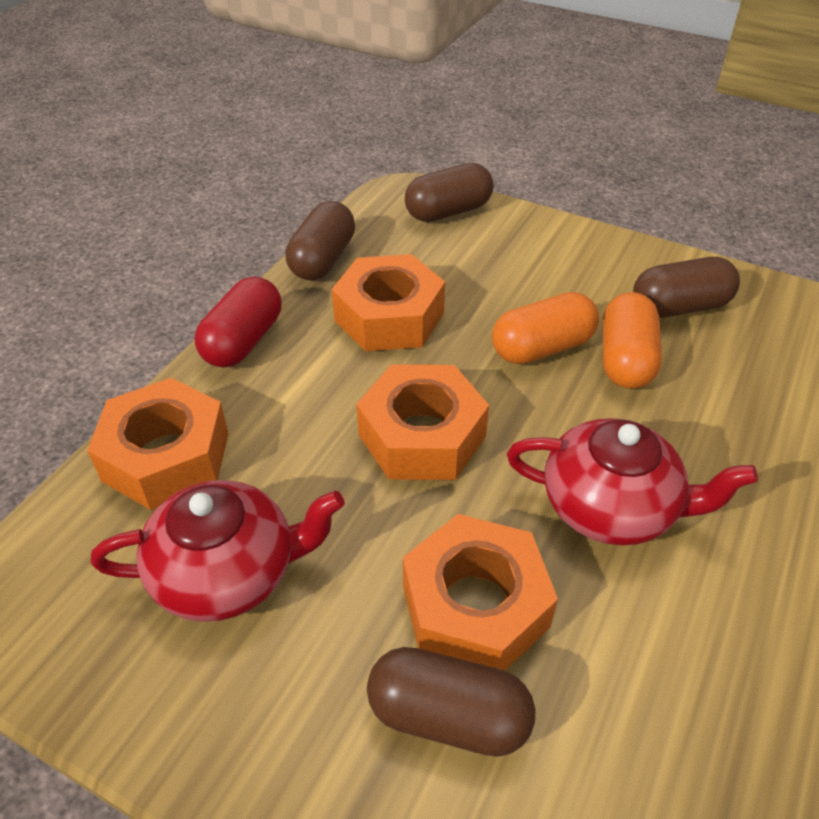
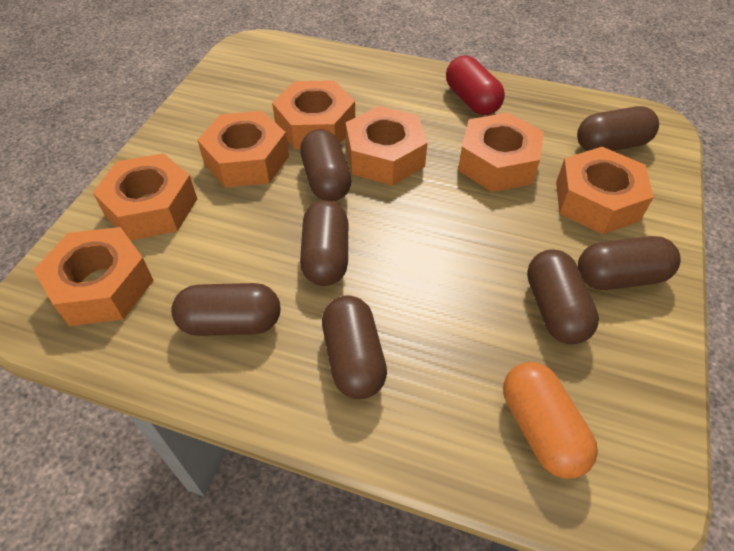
brown capsule: [285,201,355,280] [367,647,536,757] [405,163,493,222] [633,257,740,318] = 4 -> [171,283,280,336] [300,129,352,201] [300,200,348,286] [322,295,387,399] [527,250,599,344] [577,106,659,151] [578,236,681,290] = 7
orange capsule: [492,292,599,364] [603,292,662,389] = 2 -> [503,362,598,479] = 1
orange nut: [87,378,229,510] [332,254,445,351] [357,364,489,480] [403,514,558,671] = 4 -> [33,227,154,326] [93,153,197,240] [197,111,289,188] [272,80,355,149] [346,106,427,186] [458,113,544,192] [556,147,654,234] = 7
red teapot: [91,480,345,622] [507,418,758,545] = 2 -> none = 0

